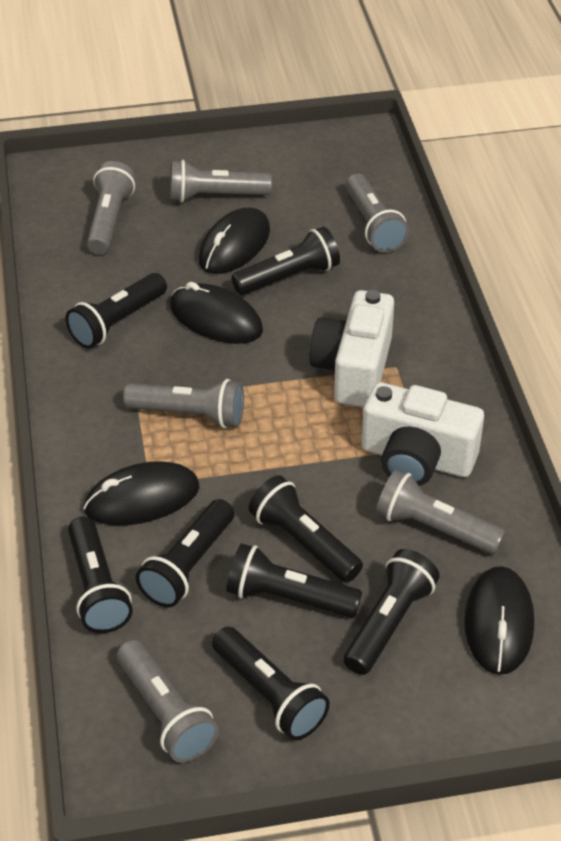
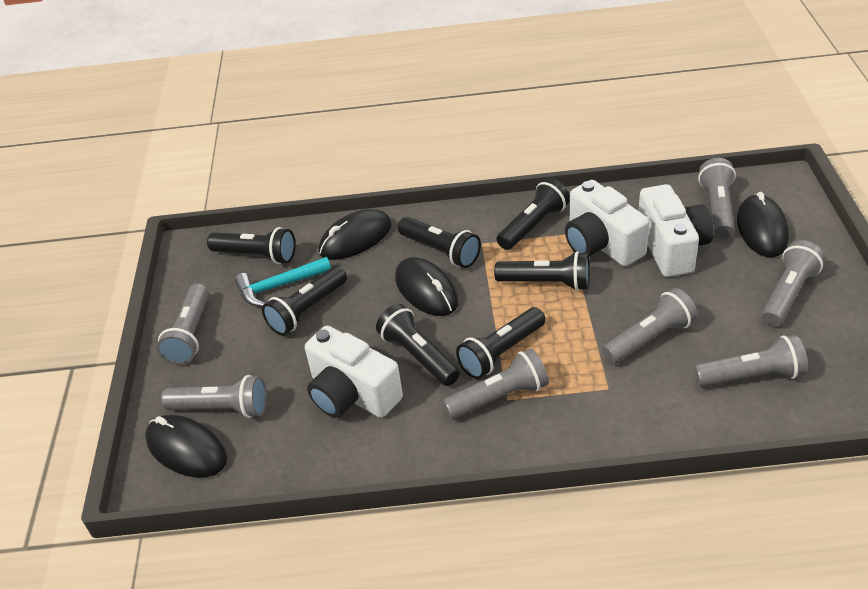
black flashlight: [66,273,167,349] [68,517,133,633] [136,499,234,607] [212,627,330,740] [227,543,362,618] [231,227,340,295] [249,475,363,582] [343,549,440,675] = 8 -> [207,227,296,264] [262,266,347,336] [376,304,460,386] [398,217,481,268] [456,307,546,379] [494,251,590,291] [496,178,570,250] = 7
grey flashlight: [87,161,136,254] [117,640,219,763] [123,379,244,428] [170,160,272,203] [345,174,409,252] [376,469,505,554] = 6 -> [157,284,209,365] [161,375,267,418] [443,348,549,419] [602,288,697,364] [694,335,808,387] [698,158,736,238] [761,240,825,326] = 7
turquoise hammer: none = 0 -> [235,257,331,307] = 1
white camera: [310,290,394,407] [362,382,484,486] = 2 -> [305,326,403,418] [565,180,650,266] [638,184,713,277] = 3

